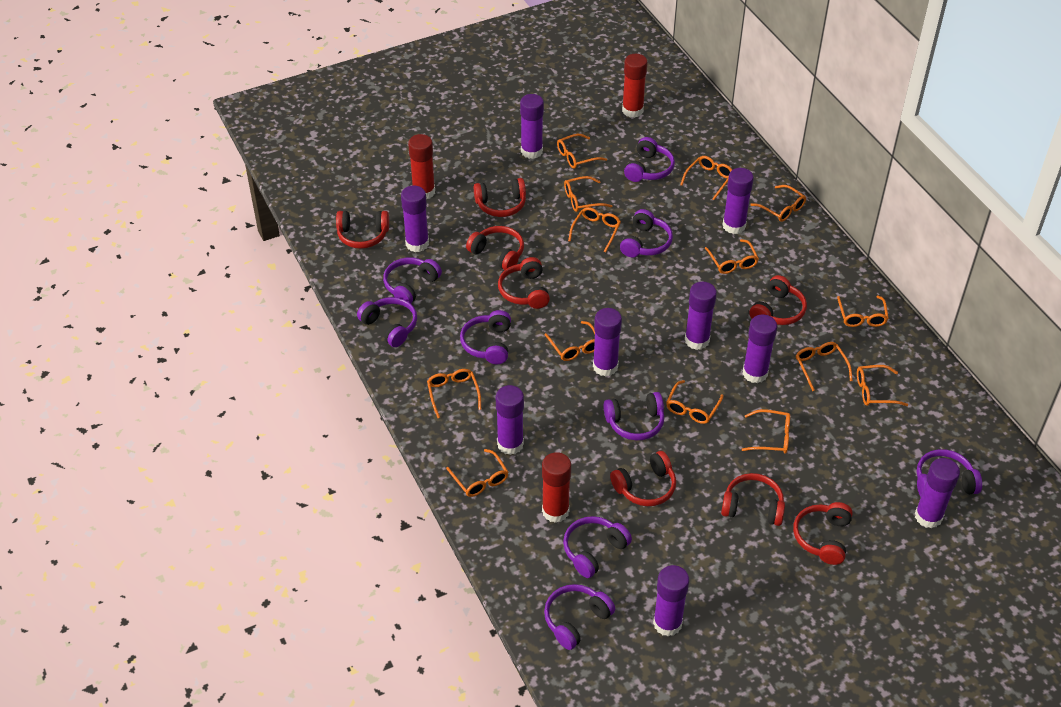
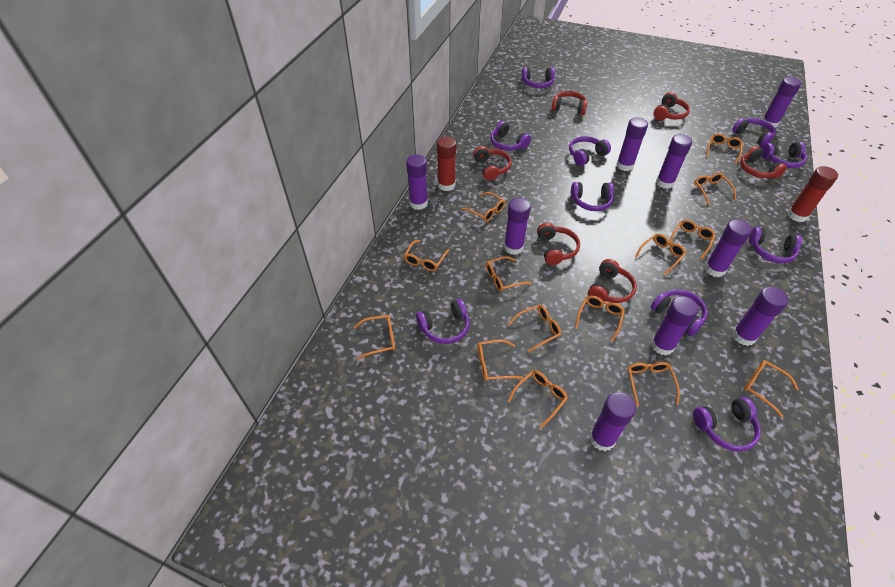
purple headphones: [357,297,417,347] [383,257,442,303] [460,310,511,364] [544,584,615,650] [563,516,632,578] [603,392,664,440] [620,209,673,257] [624,137,675,182] [917,449,982,497] = 9 -> [416,299,469,344] [491,121,531,151] [522,67,555,88] [569,136,611,166] [571,182,614,211] [651,289,708,336] [693,397,761,452] [732,118,776,147] [749,227,802,263] [762,142,807,168] = 10
red glue stick: [408,134,435,200] [542,452,571,523] [622,54,648,118] = 3 -> [437,136,456,191] [787,166,838,222] = 2
red headphones: [336,211,389,249] [466,226,524,270] [474,178,526,217] [498,257,550,309] [610,451,676,506] [721,473,785,526] [749,275,807,325] [793,502,853,565] = 8 -> [473,146,512,181] [537,223,580,265] [551,91,588,115] [588,259,637,303] [654,92,690,120] [740,146,787,179] = 6

